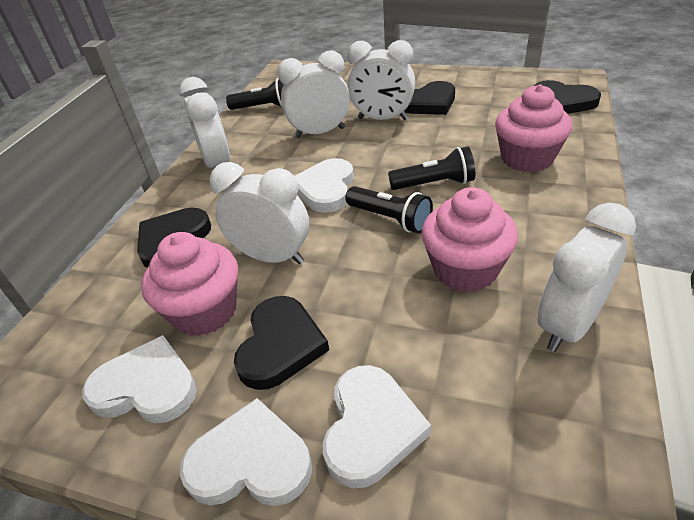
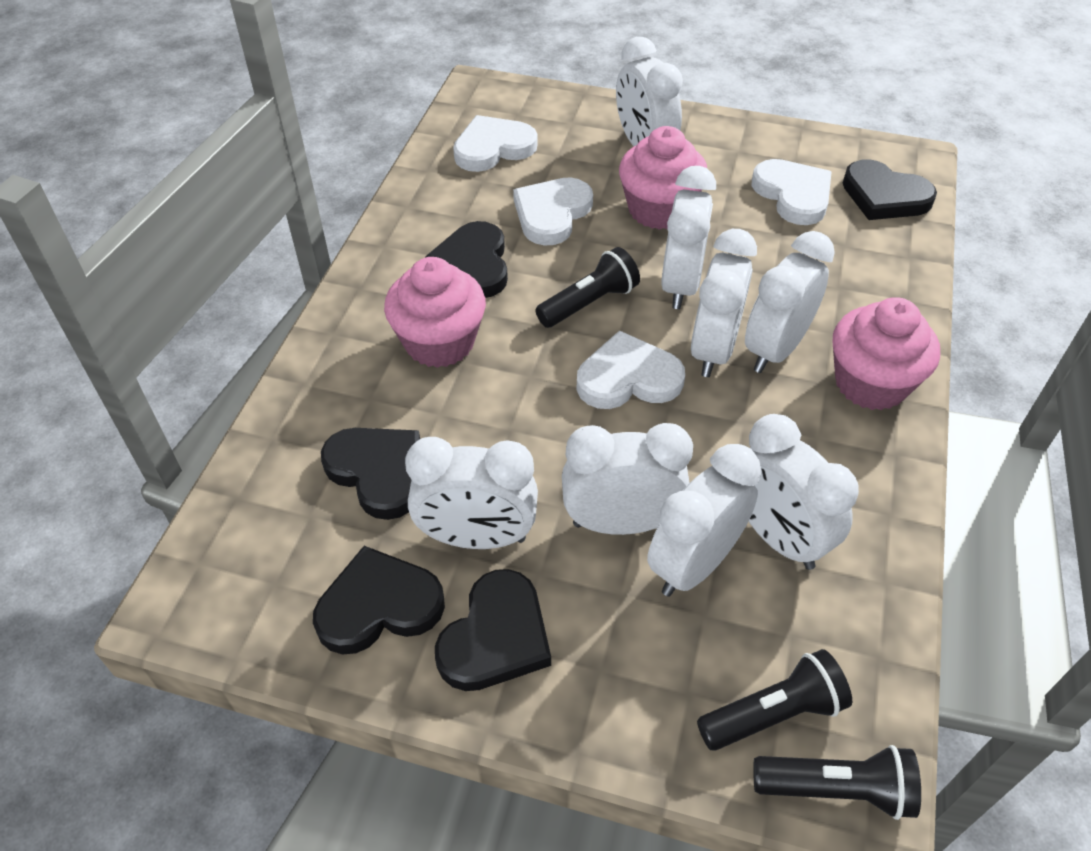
black heart: [137,208,211,268] [234,296,329,390] [405,81,455,115] [534,80,601,114] = 4 -> [313,546,445,654] [321,428,420,520] [425,221,508,298] [435,569,551,691] [843,159,937,220] = 5
white clock: [179,77,230,168] [209,162,309,264] [278,50,350,138] [347,40,415,120] [538,203,636,352] = 5 -> [405,437,538,549] [562,423,693,535] [616,37,683,146] [647,444,761,597] [661,166,716,309] [691,229,757,377] [745,231,835,373] [749,414,859,570] = 8

